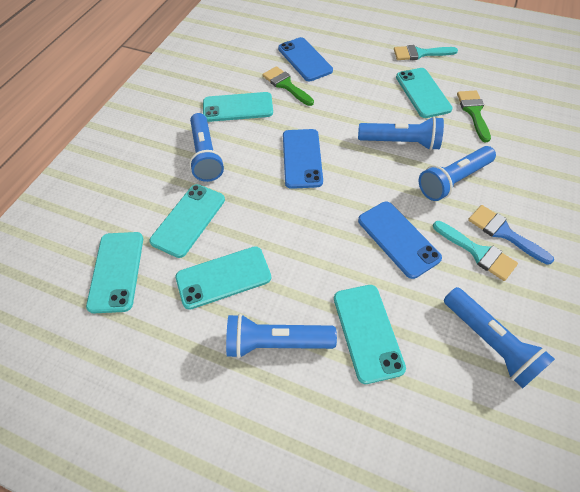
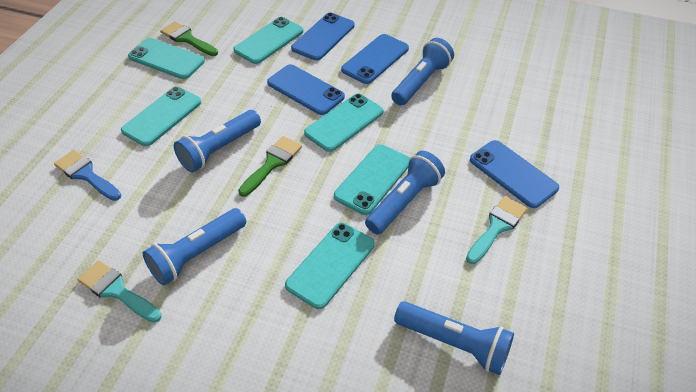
blue phone: [278,37,333,81] [283,129,323,189] [358,202,442,279] = 3 -> [267,64,345,115] [291,13,355,61] [341,34,409,84] [470,140,559,208] = 4

